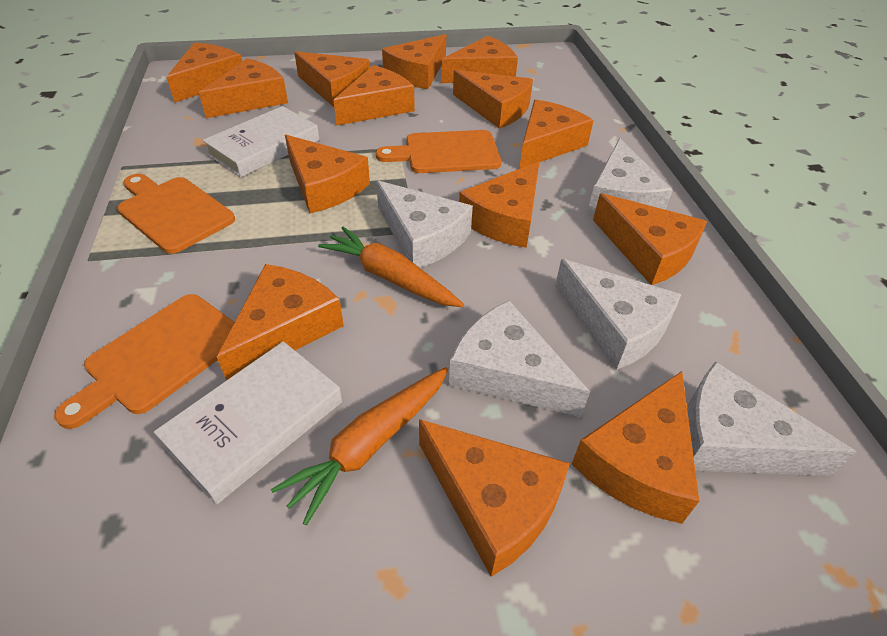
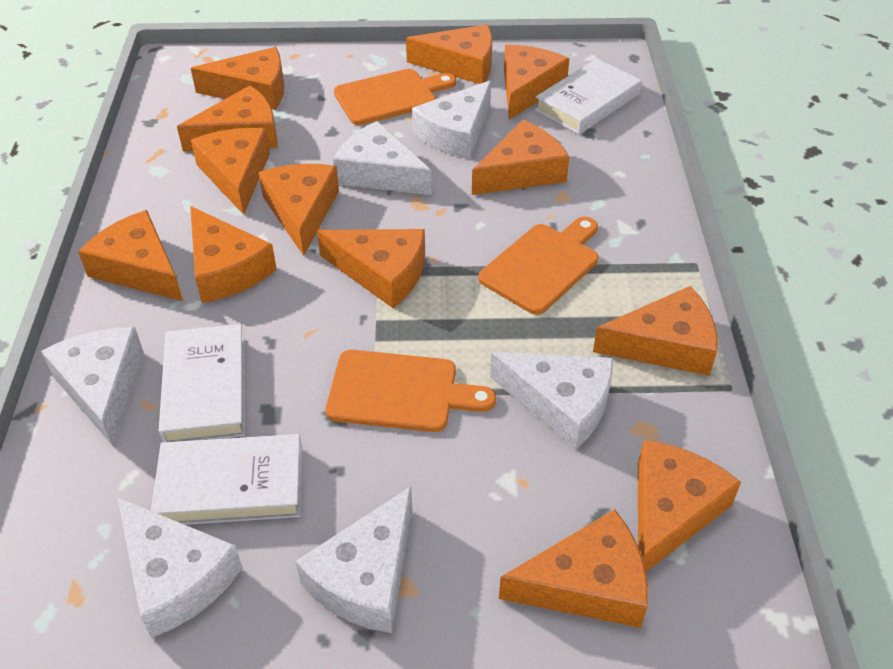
orange carrot: [271,367,448,525] [318,227,464,307] = 2 -> none = 0
orange cheese: [166,43,242,102] [199,58,288,118] [217,264,344,380] [285,135,370,213] [294,51,370,107] [333,65,415,126] [382,34,446,89] [419,419,570,577] [442,36,518,83] [453,70,533,129] [459,161,539,248] [519,100,594,169] [572,371,699,524] [593,193,707,285] = 14 -> [78,210,183,301] [177,86,278,152] [190,206,277,303] [191,47,284,110] [191,128,270,215] [258,164,339,256] [317,229,425,308] [406,24,493,84] [472,120,569,195] [499,509,648,628] [504,45,569,120] [593,286,717,376] [638,440,741,572] = 13
white book: [154,341,342,505] [202,106,319,178] = 2 -> [151,434,302,525] [159,324,245,442] [535,58,642,134] = 3
white cheese: [376,180,473,268] [449,301,590,417] [555,259,681,370] [587,138,673,214] [687,362,856,476] = 5 -> [41,327,144,446] [117,497,242,638] [295,486,412,633] [333,121,432,195] [412,80,491,159] [490,352,613,450] = 6

